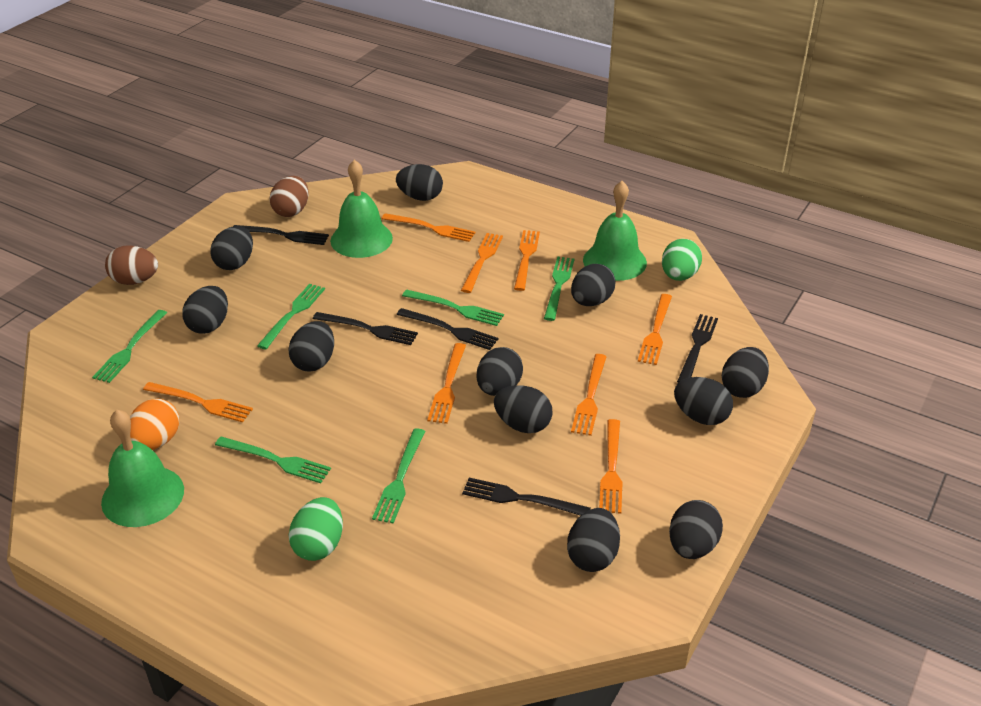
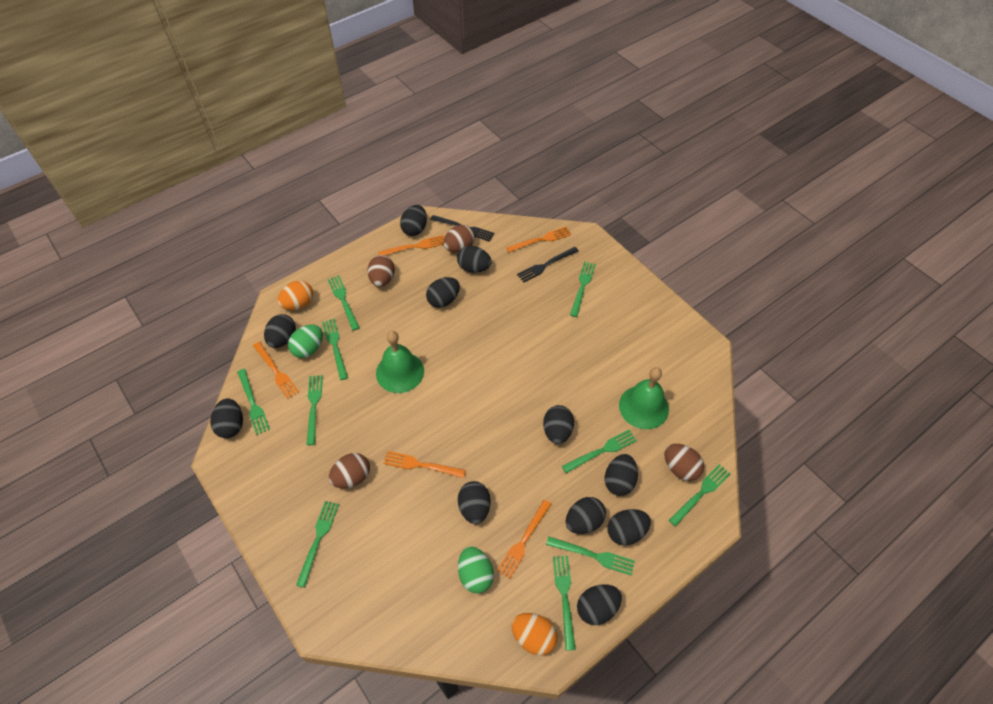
black fork: [234,225,329,245] [313,312,418,345] [397,308,499,350] [462,478,591,516] [677,314,718,383] = 5 -> [430,215,494,242] [517,247,579,283] = 2
brown egg: [105,245,158,285] [270,176,309,217] = 2 -> [329,453,370,488] [367,255,395,287] [443,225,475,253] [664,444,704,481] = 4
green bell: [101,410,184,527] [330,160,393,258] [583,181,647,281] = 3 -> [376,331,424,393] [619,367,669,429] = 2
green fork: [92,310,167,383] [215,437,331,483] [257,284,325,349] [372,428,426,524] [402,289,504,326] [544,257,574,321] = 6 -> [237,369,270,435] [296,501,339,588] [307,375,323,445] [322,319,348,380] [328,276,360,331] [546,536,635,576] [553,556,576,650] [562,430,637,473] [570,261,596,317] [669,464,731,527] = 10
orange egg: [130,398,179,450] = 1 -> [278,281,313,310] [512,613,557,656] = 2
orange fork: [143,382,253,422] [382,213,476,242] [427,343,466,424] [461,233,503,293] [514,230,540,291] [571,354,607,436] [599,419,622,514] [638,294,672,365] = 8 -> [253,342,299,399] [378,235,444,255] [383,451,466,478] [497,500,551,579] [506,227,571,252] = 5

